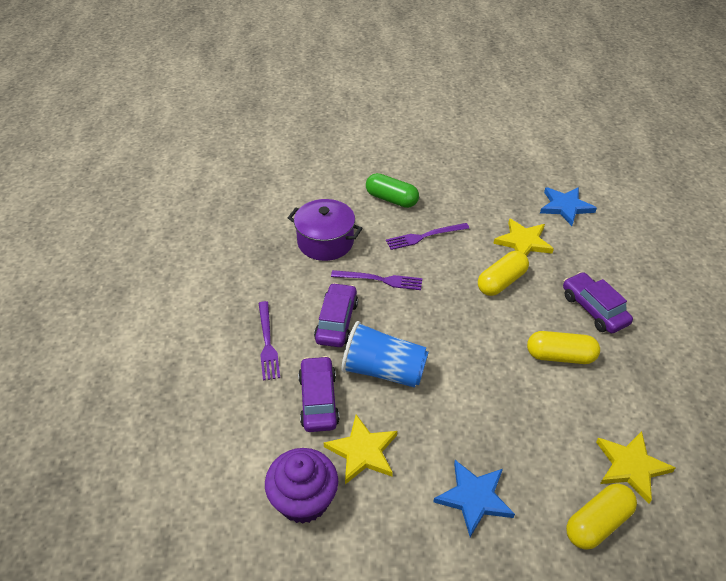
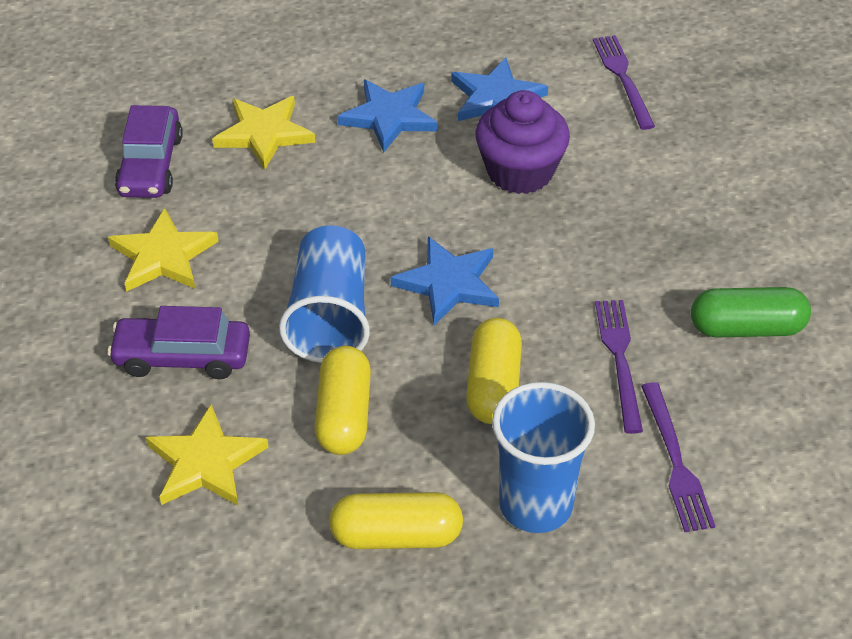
blue cup: [342,321,429,388] = 1 -> [279,226,370,363] [492,382,595,533] = 2
blue star: [433,460,515,537] [540,187,597,226] = 2 -> [337,79,438,152] [391,237,499,326] [451,58,548,121] = 3
purple car: [298,356,340,432] [314,283,358,347] [563,272,633,333] = 3 -> [107,306,250,380] [115,105,183,198] = 2
purple pot: [288,199,362,261] = 1 -> none = 0

